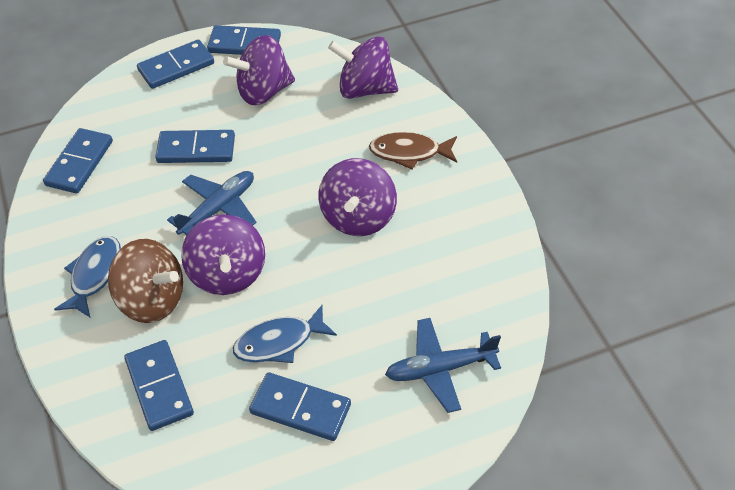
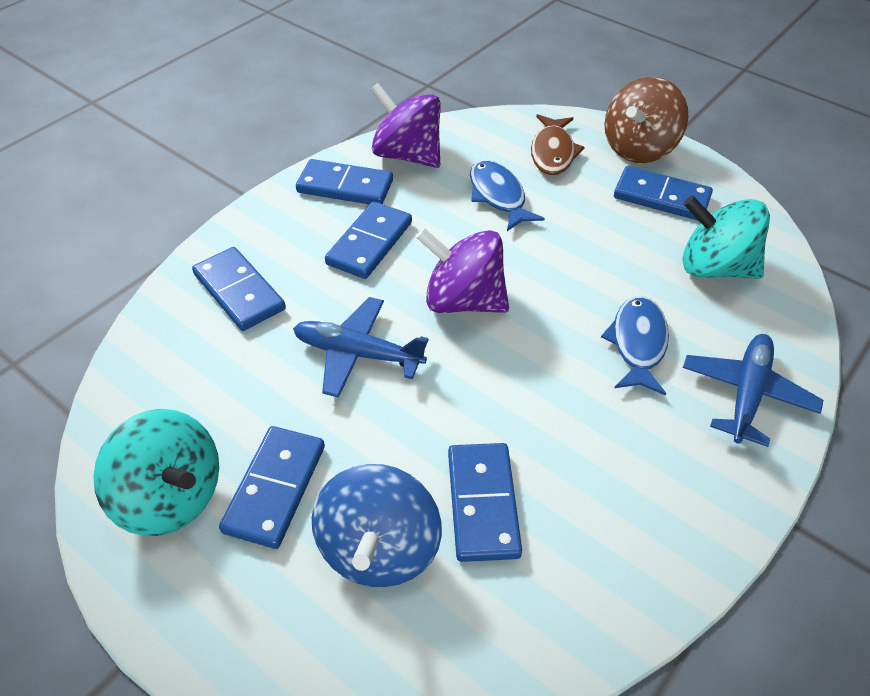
blue spinning top: none = 0 -> [312,464,442,587] = 1
purple spinning top: [181,214,265,295] [223,35,295,105] [318,158,397,236] [328,36,398,99] = 4 -> [370,83,441,168] [416,228,509,313] = 2
turquoise spinning top: none = 0 -> [93,409,219,536] [682,196,770,279] = 2

